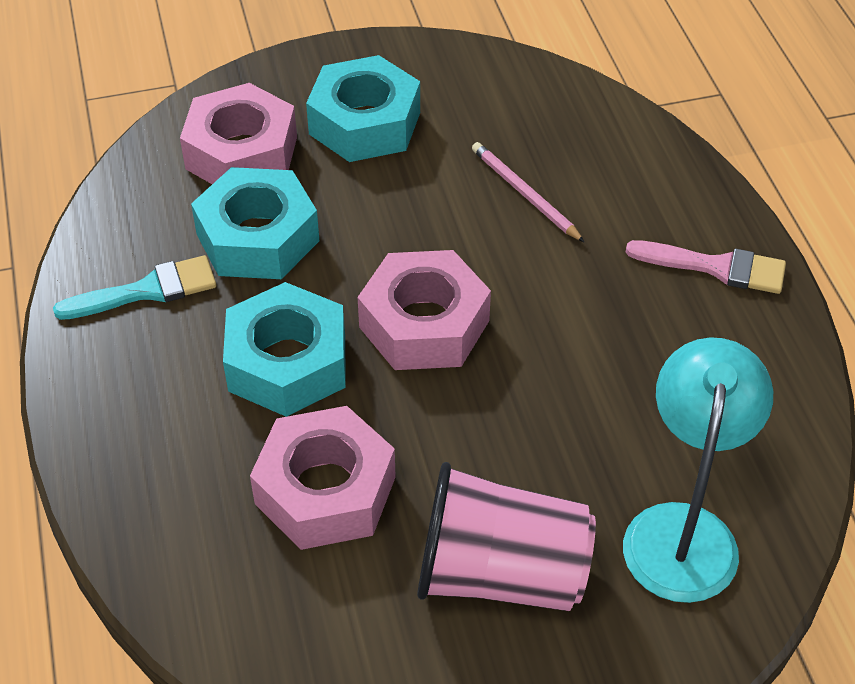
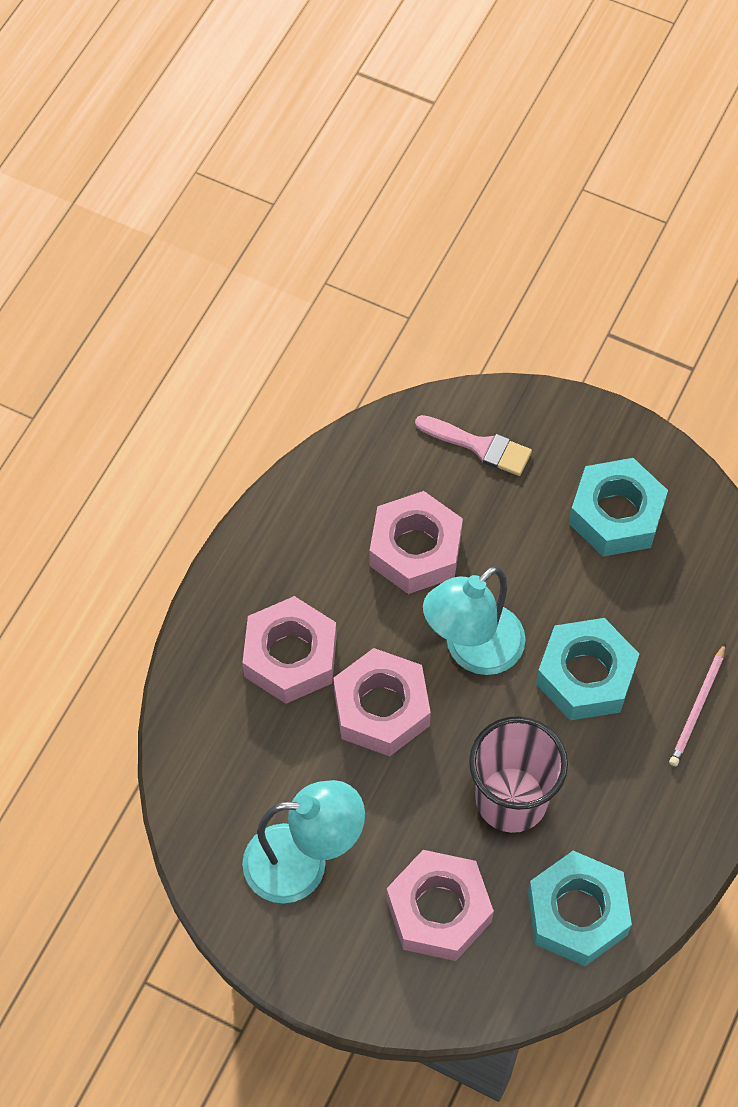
pink nut: [180,83,297,184] [250,406,396,550] [357,250,491,370] = 3 -> [242,596,337,704] [333,648,431,756] [370,491,463,594] [386,850,494,961] = 4
turquoise brush: [53,255,216,320] = 1 -> none = 0
turquoise lamp: [623,337,773,603] = 1 -> [242,780,365,904] [423,566,526,675] = 2

